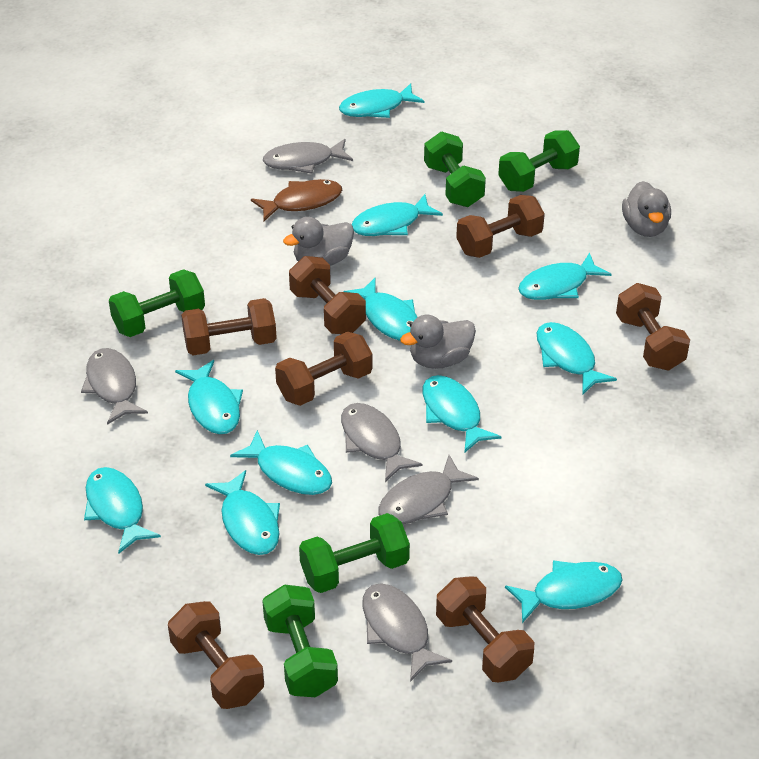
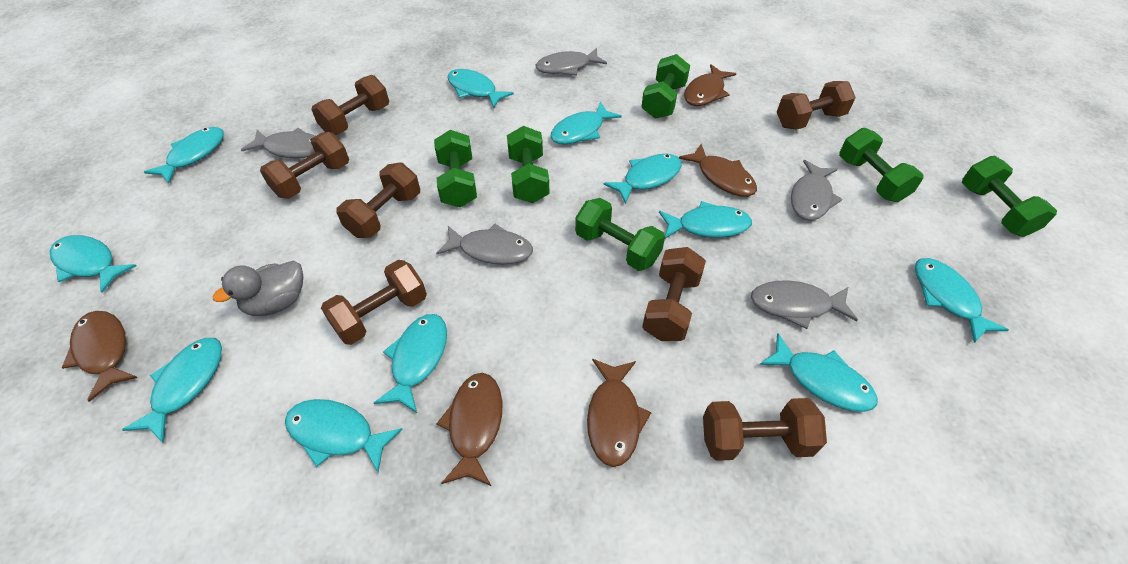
brown fish: [251,179,342,221] = 1 -> [62,311,138,402] [437,373,502,486] [587,359,651,467] [679,144,757,197] [684,64,736,106] = 5
green dumbbell: [109,269,205,337] [262,585,338,697] [299,513,410,593] [424,132,486,207] [498,130,580,192] = 5 -> [434,130,477,207] [507,126,550,203] [575,198,665,271] [641,54,690,119] [839,128,924,202] [962,156,1057,237] = 6
grey duck: [283,217,354,266] [400,315,476,369] [622,181,671,237] = 3 -> [213,261,303,316] = 1

